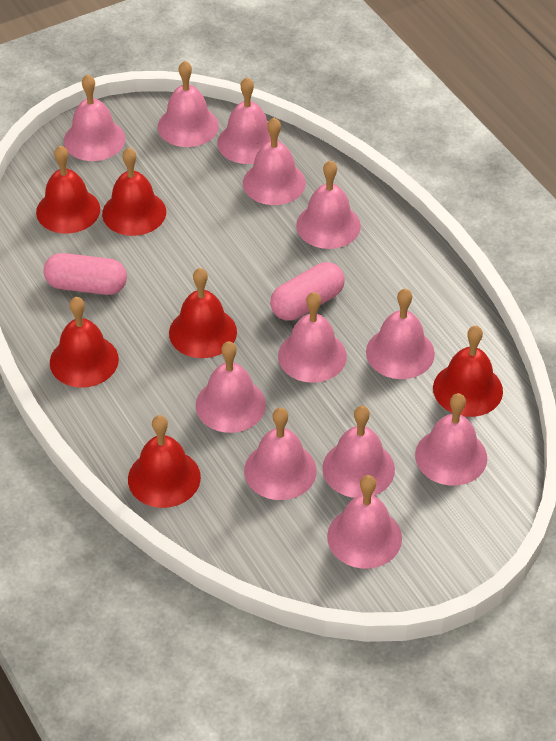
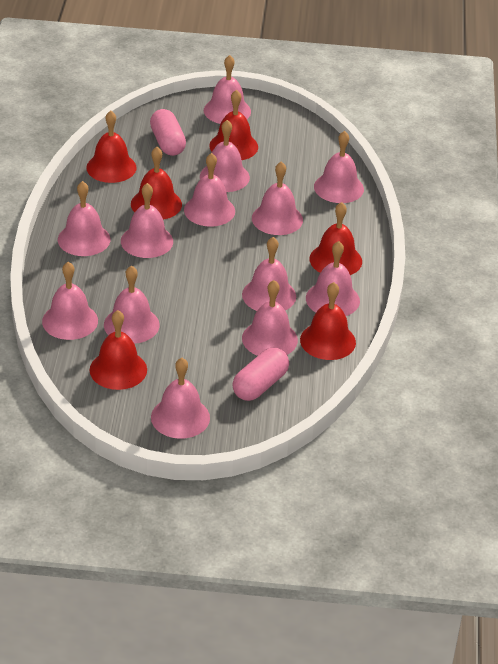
pink bell: [64,74,125,161] [158,61,219,147] [196,341,266,433] [217,77,279,164] [243,118,306,205] [244,408,317,500] [278,292,347,383] [296,160,361,249] [322,406,395,498] [327,475,402,569] [366,288,435,379] [415,393,487,486] = 12 -> [42,262,98,340] [58,181,111,256] [104,266,160,344] [121,183,173,258] [151,358,210,439] [184,153,235,227] [200,120,250,192] [204,55,251,124] [242,237,296,311] [242,280,298,356] [252,161,303,235] [306,241,360,316] [314,131,364,203] = 13

